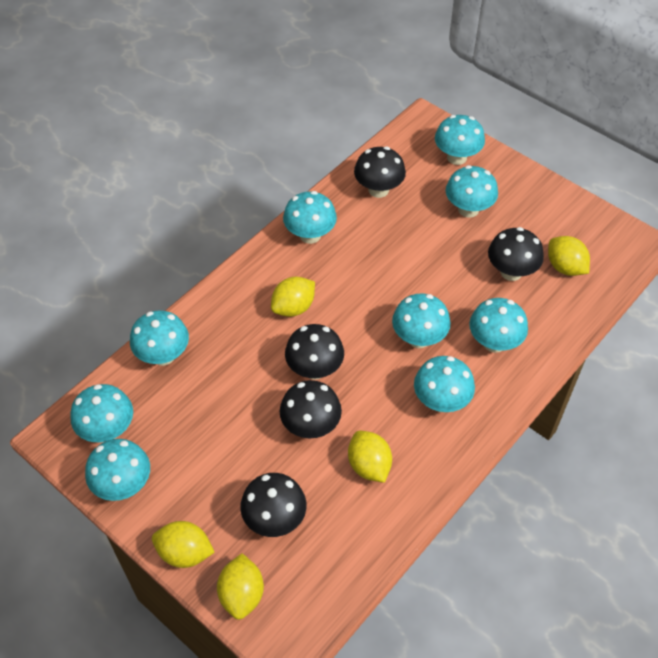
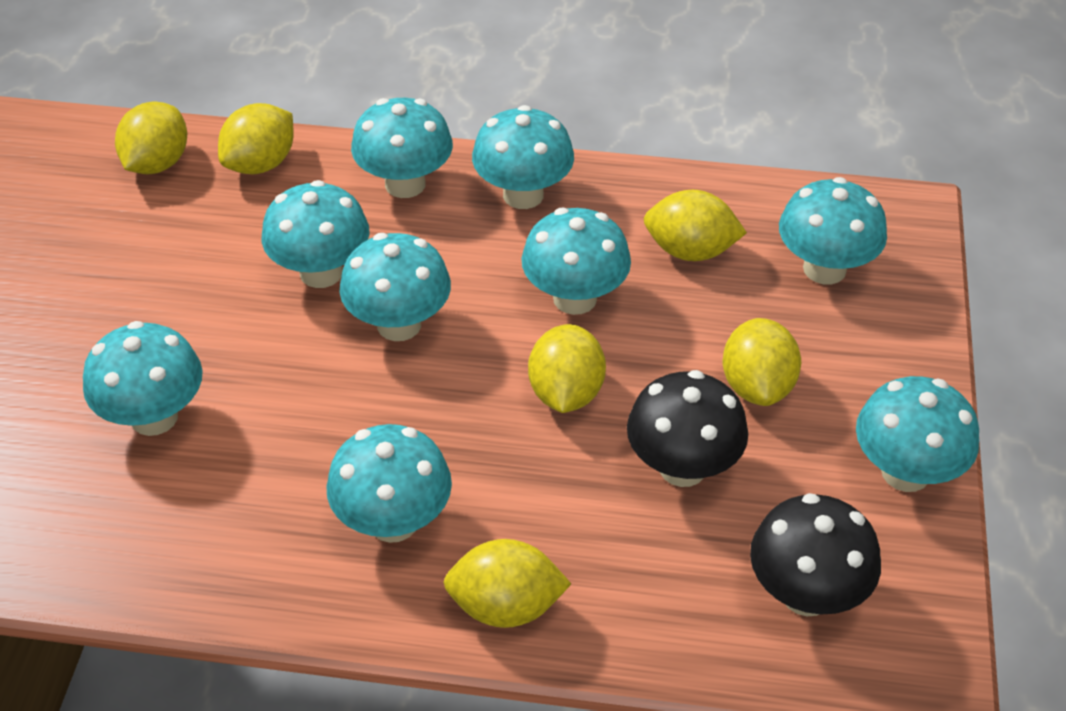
black mushroom: [240,473,306,537] [280,380,342,439] [285,324,344,380] [354,146,406,198] [488,227,544,281] = 5 -> [627,370,748,487] [750,493,881,616] = 2
yellow lemon: [152,521,215,568] [217,553,264,620] [271,277,315,317] [348,431,392,483] [548,236,590,276] = 5 -> [115,102,187,174] [218,103,294,175] [443,539,571,628] [528,324,606,413] [644,190,747,261] [723,318,801,406] = 6

